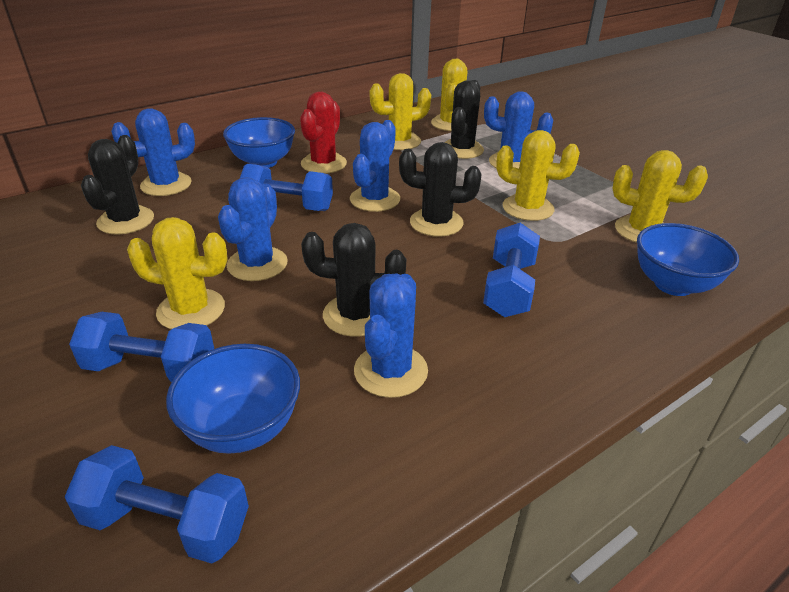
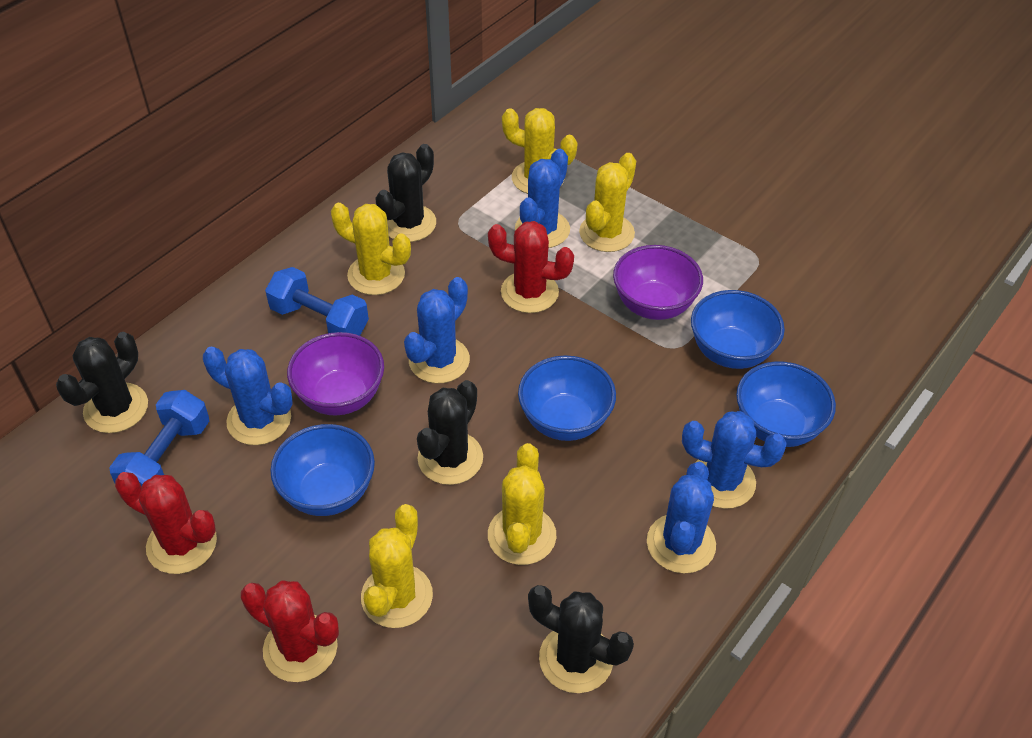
blue bowl: [166,344,300,454] [223,117,295,168] [637,223,739,296] = 3 -> [270,424,375,516] [518,355,616,441] [691,290,785,369] [736,361,836,447] = 4
blue dumbbell: [65,445,249,563] [69,312,214,382] [240,164,333,211] [483,223,540,317] = 4 -> [109,390,209,486] [265,267,369,336] = 2
purple bowl: none = 0 -> [287,332,384,415] [613,245,703,320] = 2
red cactus: [300,92,347,174] = 1 -> [115,472,217,574] [241,580,339,682] [488,221,574,313] = 3

